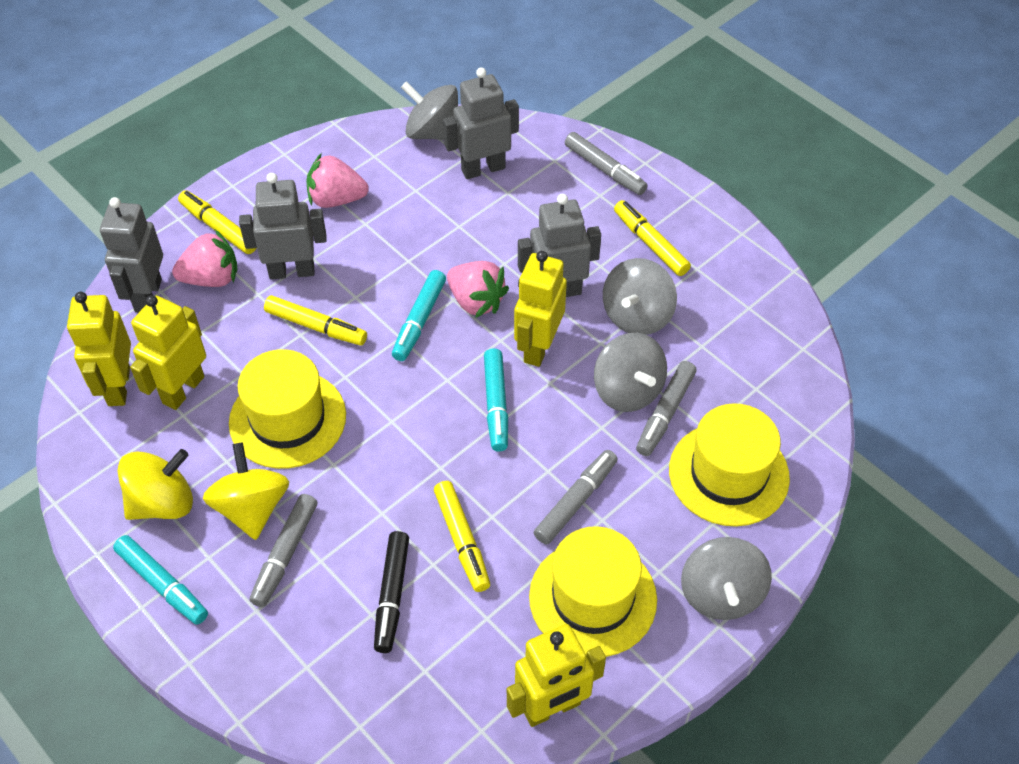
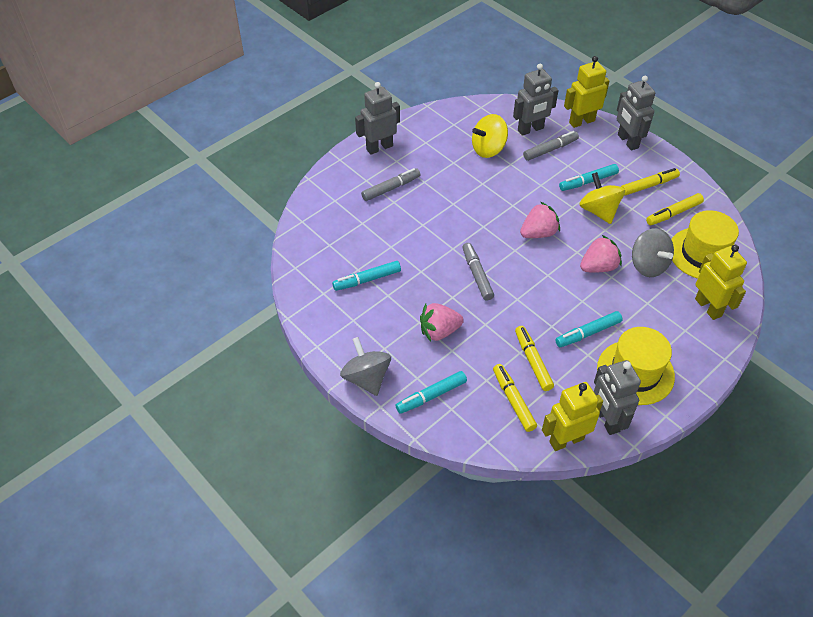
black marker: [374,531,409,653] = 1 -> none = 0
grey marker: [250,494,317,607] [534,450,618,545] [565,132,648,195] [636,361,697,456] = 4 -> [361,168,420,201] [462,243,494,301] [523,131,579,161] = 3
grey spinning top: [401,81,458,140] [594,333,667,412] [603,258,677,335] [681,537,772,620] = 4 -> [340,337,391,396] [632,228,674,277] = 2
turquoise marker: [113,535,208,625] [392,270,446,361] [484,349,508,452] = 3 -> [332,261,401,291] [396,371,467,414] [555,311,623,347] [559,164,619,191] = 4
yellow hat: [229,349,346,469] [529,526,657,657] [669,403,790,527] = 3 -> [597,327,675,405] [671,210,739,279] = 2
yellow robot: [67,292,131,406] [130,295,206,410] [507,624,606,727] [514,251,567,367] = 4 -> [542,382,603,451] [564,56,610,128] [695,245,747,320] = 3

